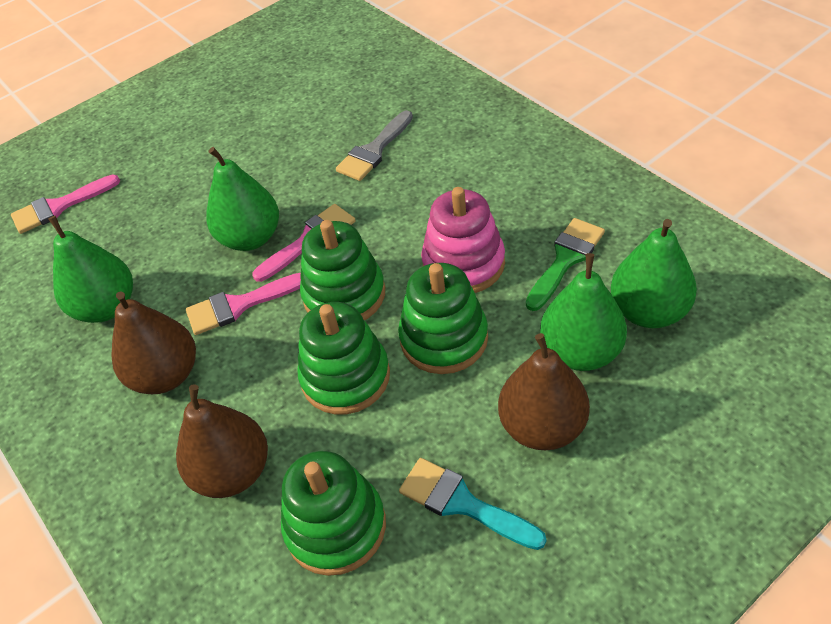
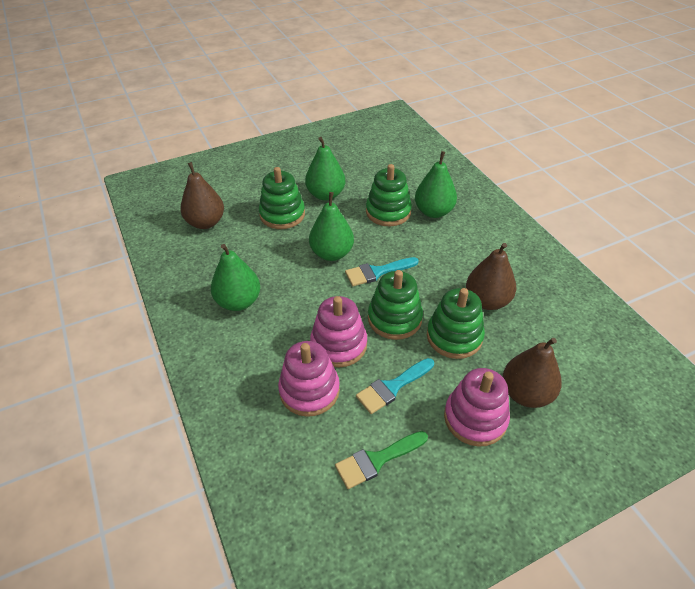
grey brush: [336,110,413,181] = 1 -> none = 0
pink brush: [11,174,120,234] [186,273,301,335] [252,204,356,282] = 3 -> none = 0
pink stacking toy: [421,187,505,293] = 1 -> [278,341,340,417] [310,296,367,368] [444,368,510,446] = 3
turquoise brush: [399,458,547,550] = 1 -> [345,257,419,286] [356,358,434,414] = 2

